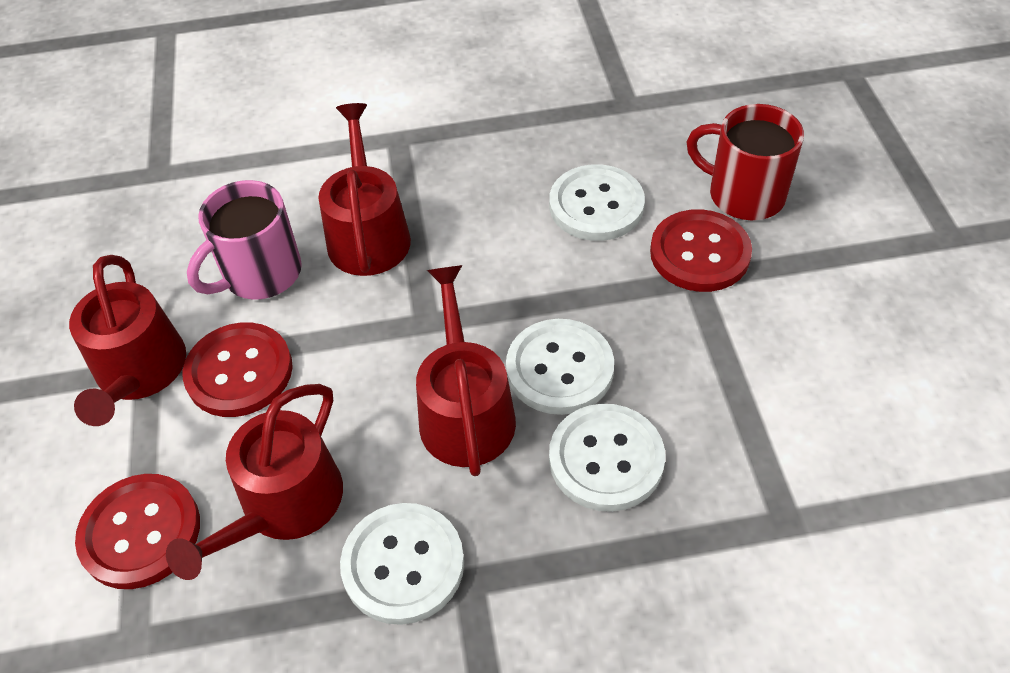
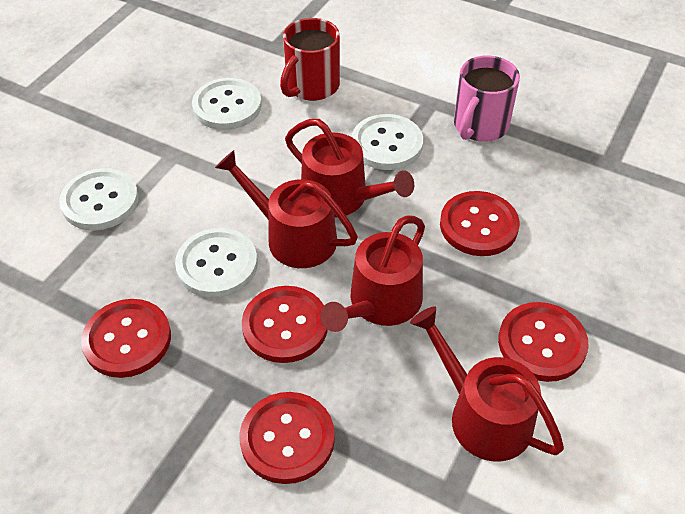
red button: [75,474,200,589] [183,322,293,417] [650,209,752,292] = 3 -> [81,299,171,378] [240,392,335,484] [242,286,328,363] [440,191,520,256] [498,302,588,382] = 5

